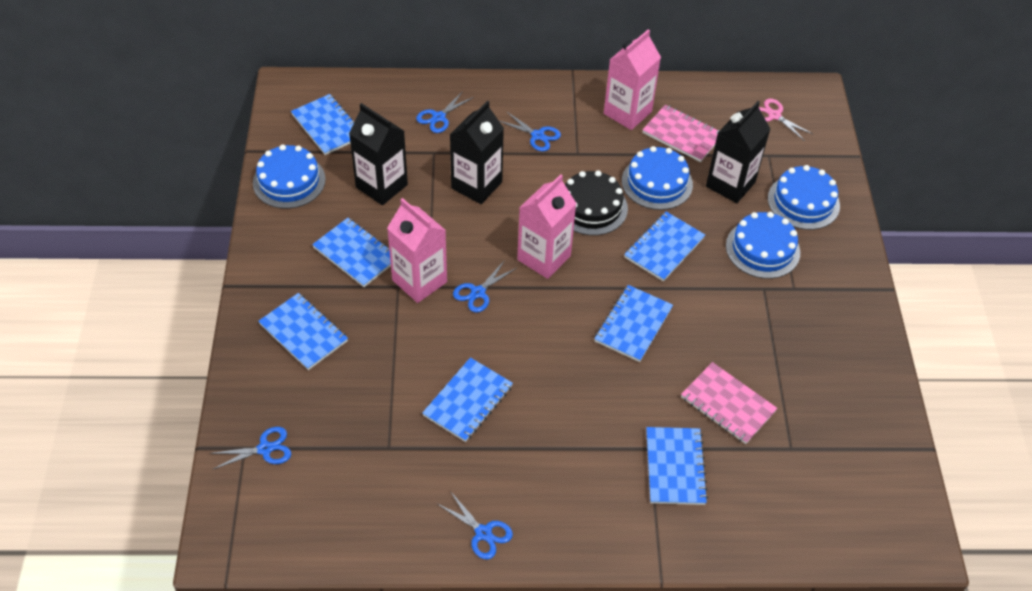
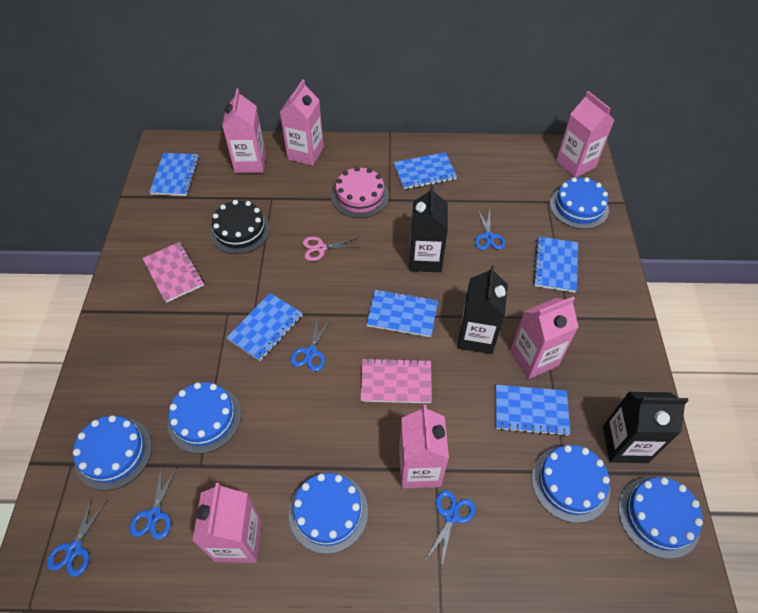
blue cake: [253,145,326,209] [622,146,693,210] [726,212,800,279] [768,165,840,230] = 4 -> [73,415,152,490] [168,382,241,454] [289,473,368,554] [532,445,610,523] [550,177,609,229] [618,477,703,559] = 6
blue notebook: [258,293,348,370] [291,94,355,155] [312,218,391,287] [422,357,513,442] [594,285,673,362] [624,211,705,281] [646,427,708,505] = 7 -> [149,153,199,196] [226,293,302,361] [367,289,438,337] [394,152,457,189] [496,385,570,436] [533,237,578,293] = 6
pink cake: none = 0 -> [332,167,389,218] = 1
pink carton: [387,198,447,303] [517,174,577,279] [604,29,661,130] = 3 -> [192,483,262,563] [222,88,266,173] [280,79,324,166] [399,405,449,488] [510,296,579,379] [556,91,615,178] = 6

